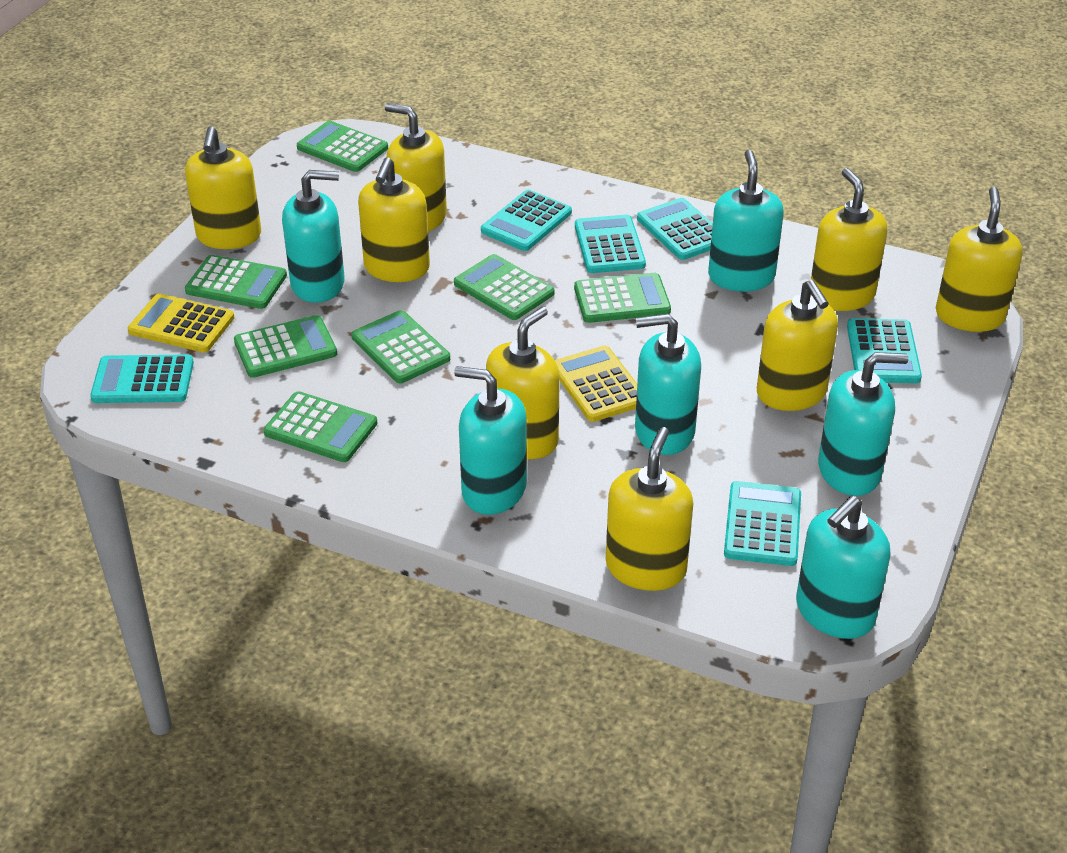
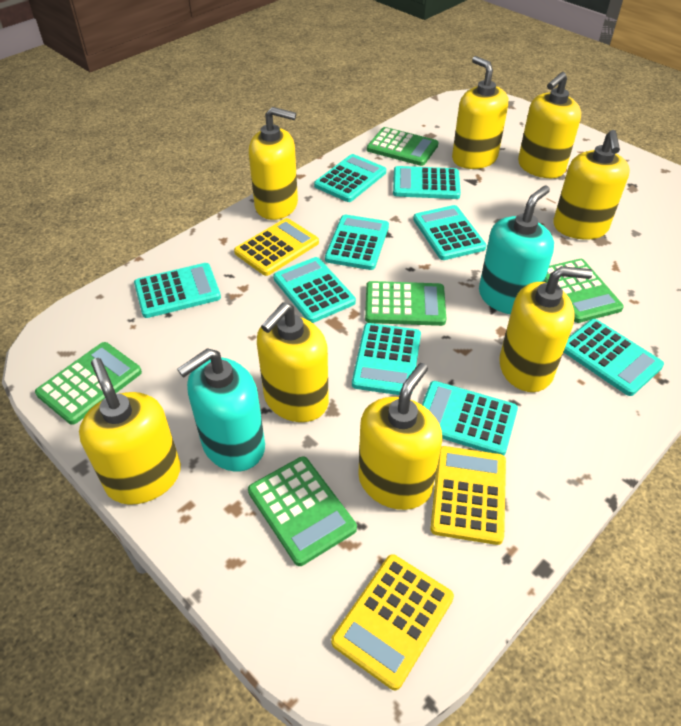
green calculator: [185,255,287,309] [234,315,337,378] [264,391,378,462] [297,121,388,172] [351,310,450,383] [454,254,554,320] [574,273,671,323] = 7 -> [35,342,142,425] [248,457,357,566] [365,281,446,326] [367,127,438,166] [544,259,624,323] = 5
turquoise calculator: [90,354,194,403] [481,190,572,251] [575,215,646,273] [637,198,713,260] [724,481,801,566] [847,318,922,383] = 6 -> [134,263,221,318] [273,257,356,323] [314,154,386,202] [325,215,389,270] [352,323,421,395] [393,166,461,199] [413,205,486,260] [422,381,518,456] [564,319,664,396] = 9
turquoise soap dispenser: [282,170,345,303] [454,366,527,515] [635,314,701,455] [708,150,784,291] [796,496,891,639] [818,352,908,496] = 6 -> [177,348,265,471] [479,186,554,314] = 2
yellow calculator: [128,294,234,352] [555,345,637,422] = 2 -> [234,218,319,276] [331,554,454,690] [430,446,506,545] = 3

